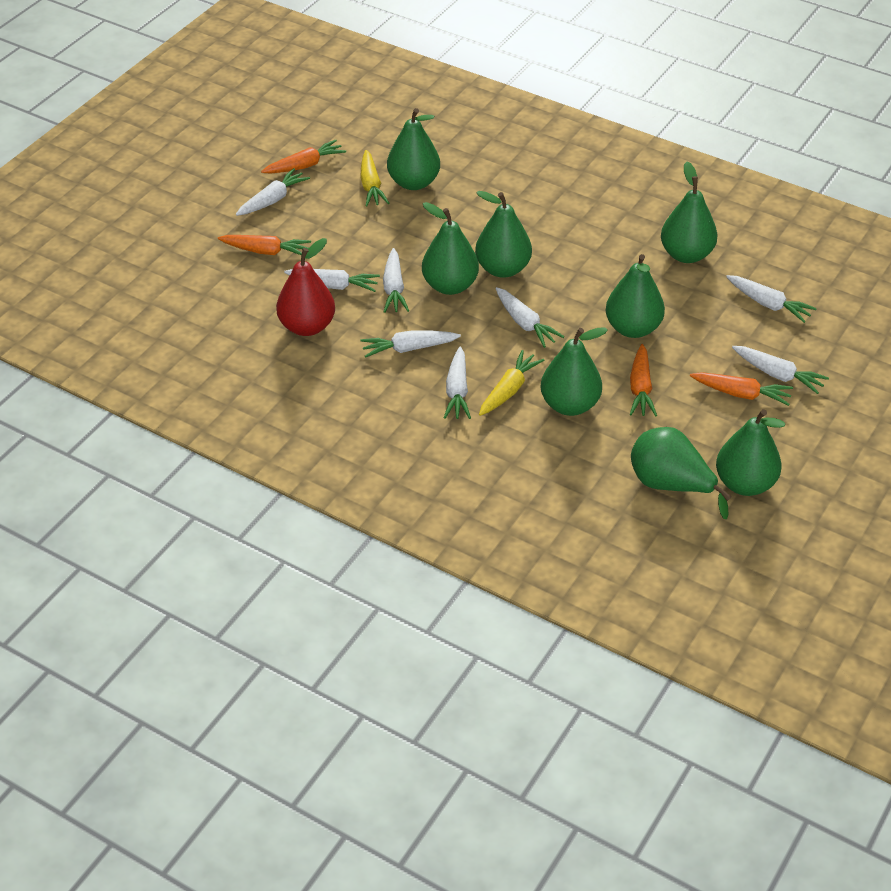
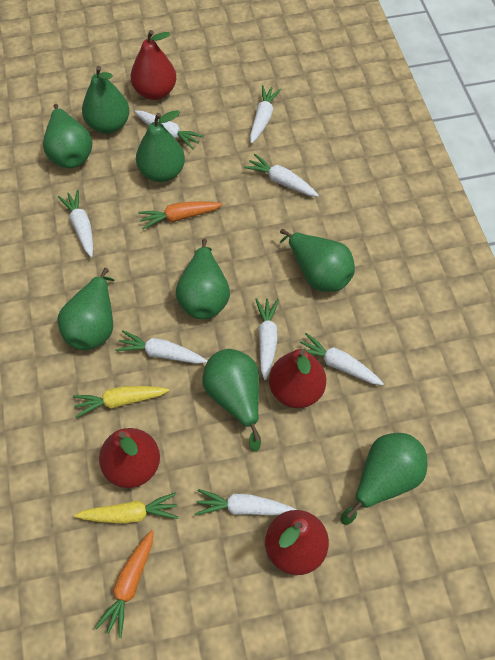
orange carrot: [218,235,311,255] [261,140,346,173] [630,344,657,416] [690,372,793,406] = 4 -> [95,530,154,638] [138,201,223,229] = 2
red pear: [276,238,335,336] = 1 -> [99,428,160,488] [131,30,176,100] [265,510,329,575] [269,349,326,408] = 4

